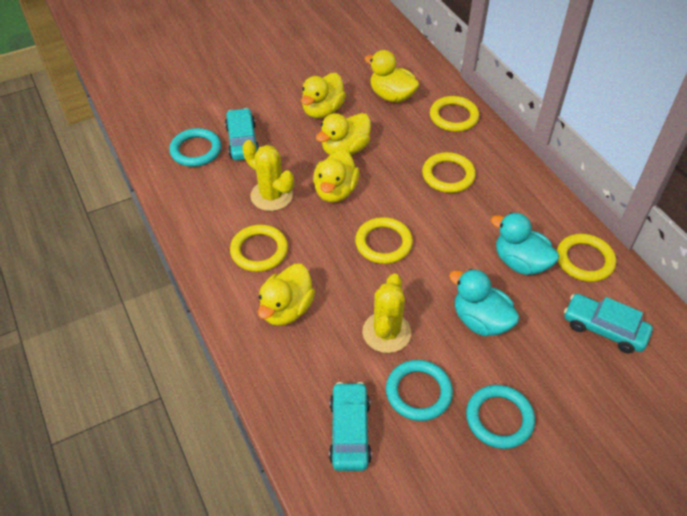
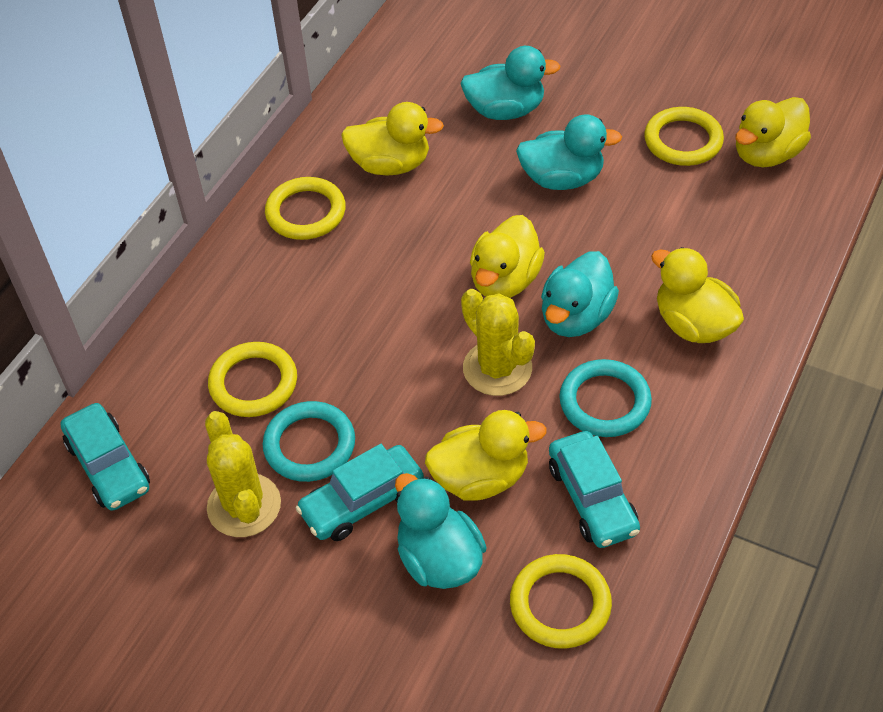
turquoise duck: [449,269,520,336] [491,212,559,275] = 2 -> [395,473,487,589] [460,46,561,120] [516,114,622,190] [541,251,619,337] = 4
turquoise ring: [169,128,221,167] [386,360,453,421] [466,385,535,449] = 3 -> [263,401,355,482] [559,359,652,437] = 2
yellow ring: [230,225,288,272] [355,217,413,264] [422,152,476,193] [430,96,479,132] [557,234,616,282] = 5 -> [208,342,297,417] [265,177,346,240] [510,554,612,649] [644,107,724,166] = 4

